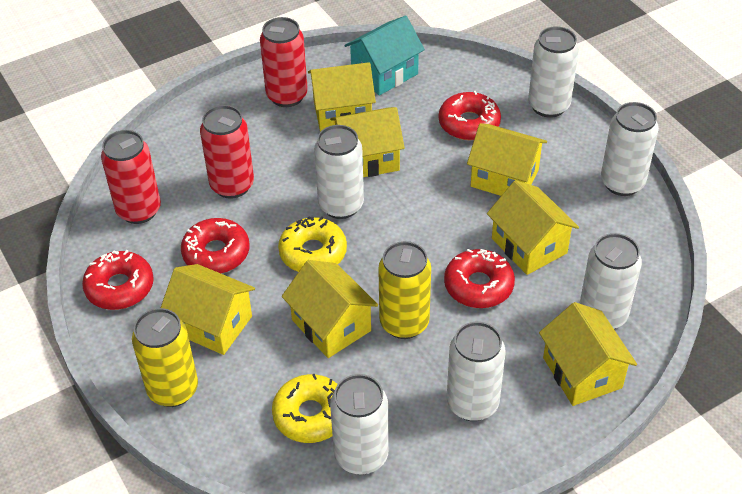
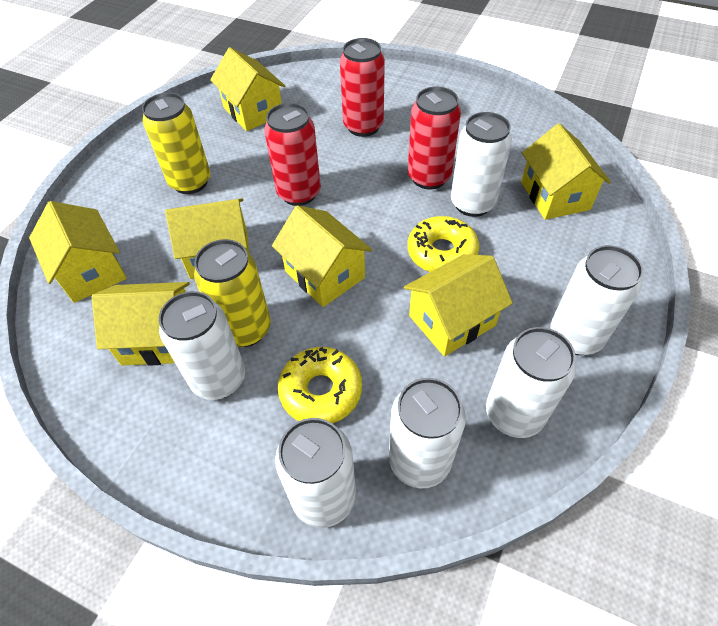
red donut: [82,250,154,310] [181,218,249,273] [439,91,501,140] [444,249,515,308] = 4 -> none = 0
turquoise house: [344,16,425,95] = 1 -> none = 0

